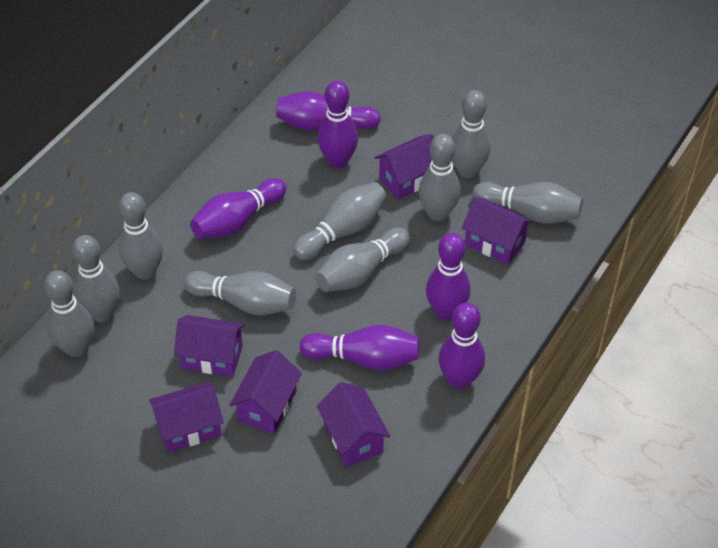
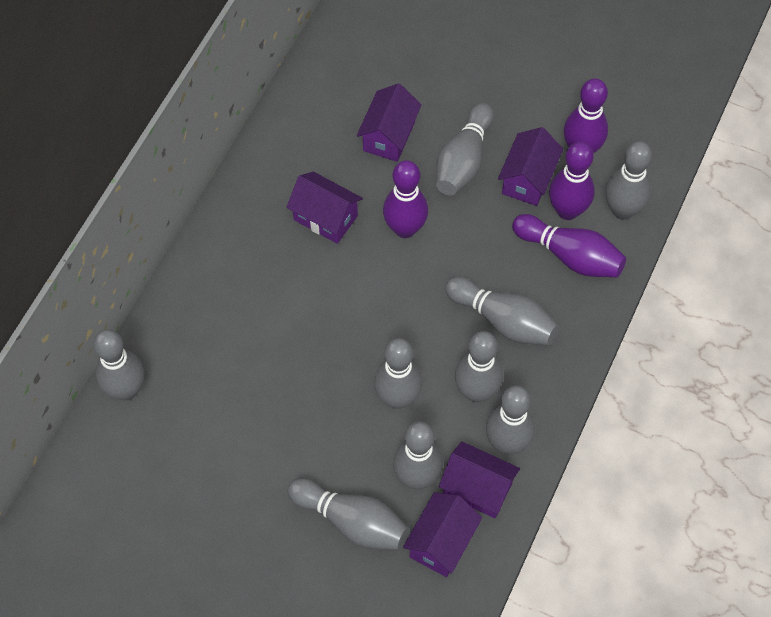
purple bowling pin: [190,178,286,239] [276,91,381,131] [300,325,420,370] [318,80,358,168] [426,233,471,320] [439,302,485,389] = 6 -> [383,160,428,238] [512,214,626,277] [549,142,595,220] [564,79,608,154] = 4
purple house: [149,382,224,452] [174,315,245,377] [230,350,302,434] [317,382,390,467] [375,134,434,199] [462,197,533,265] = 6 -> [286,172,363,244] [357,84,421,162] [403,492,482,577] [439,442,520,518] [498,127,563,206] = 5

